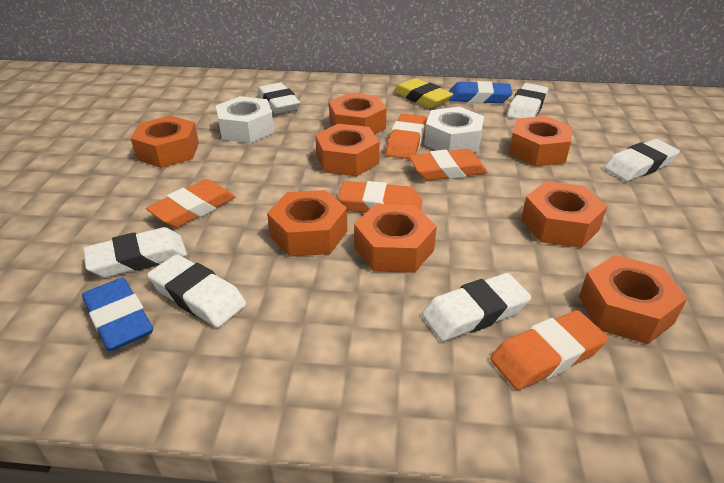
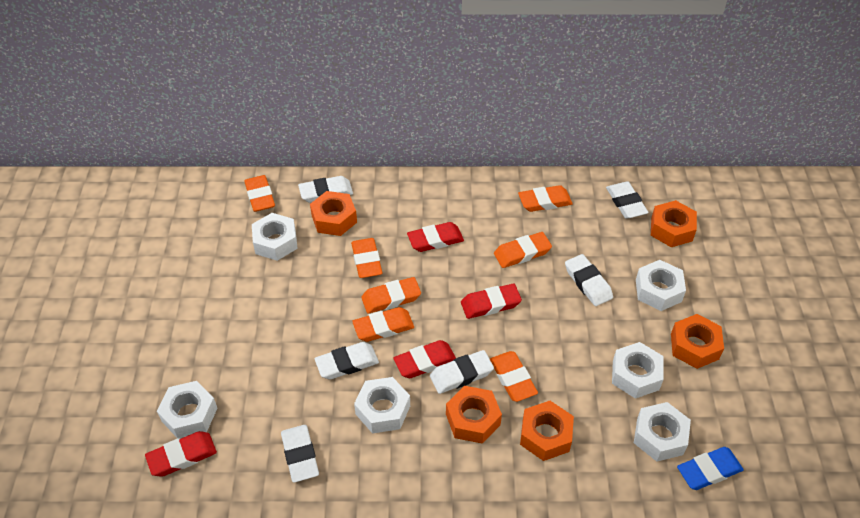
blue eraser: [82,278,153,351] [449,81,512,103] = 2 -> [677,447,744,490] = 1
orange eraser: [146,179,235,228] [338,181,422,213] [386,113,427,159] [409,149,487,181] [490,310,608,390] = 5 -> [244,175,275,212] [351,238,382,278] [352,307,414,342] [361,277,421,314] [490,351,538,402] [494,232,552,268] [518,185,573,212] = 7
orange nut: [131,115,199,168] [267,190,347,257] [315,124,379,176] [329,93,387,134] [354,204,437,273] [509,116,573,167] [521,181,607,248] [579,255,687,344] = 8 -> [310,191,357,236] [446,386,502,444] [520,401,574,461] [651,200,697,247] [671,314,724,369] = 5
red eraser: none = 0 -> [145,431,217,477] [393,340,456,378] [407,222,464,252] [461,284,522,319] = 4
white nut: [216,96,274,143] [424,107,484,153] = 2 -> [157,381,217,439] [252,213,298,261] [354,377,410,434] [612,342,664,399] [634,402,691,462] [636,260,686,311] = 6
yellow eraser: [393,78,453,108] = 1 -> none = 0

